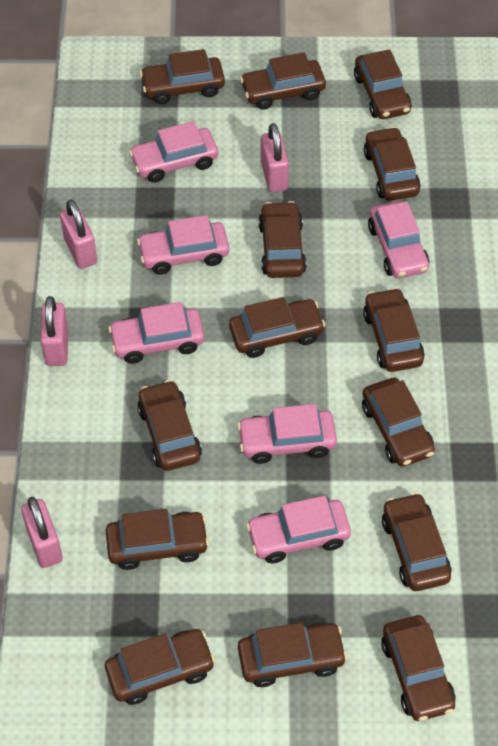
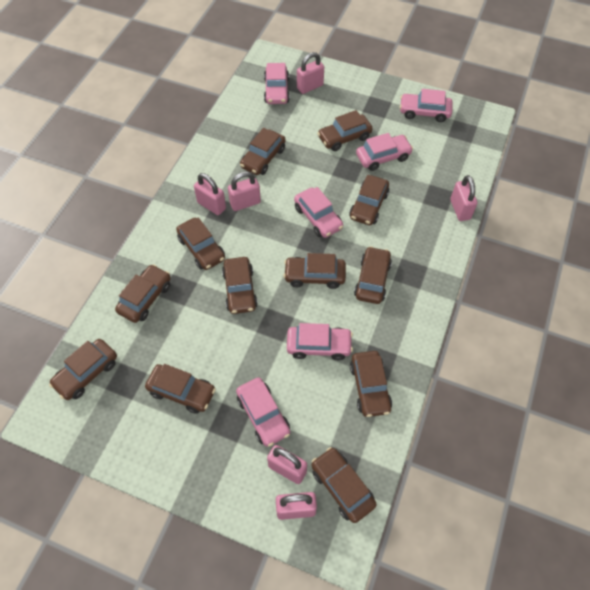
brown car: [105,629,215,705] [106,509,209,570] [137,380,202,471] [140,49,225,104] [229,297,325,358] [238,623,347,687] [240,52,326,110] [258,201,307,278] [354,49,412,119] [362,378,435,467] [363,288,425,372] [364,127,421,201] [381,615,455,721] [382,492,451,591] = 14 -> [49,339,117,400] [115,264,171,323] [145,364,216,414] [176,217,225,270] [222,257,258,314] [240,128,286,175] [283,253,346,289] [312,447,377,523] [317,110,373,151] [349,175,389,225] [350,351,392,417] [354,246,392,304] = 12
pink padlock: [21,497,63,568] [40,296,68,366] [60,200,97,269] [261,123,289,192] = 4 -> [194,173,226,215] [228,171,261,211] [267,445,307,484] [276,492,317,520] [297,52,324,94] [450,175,478,221] = 6

